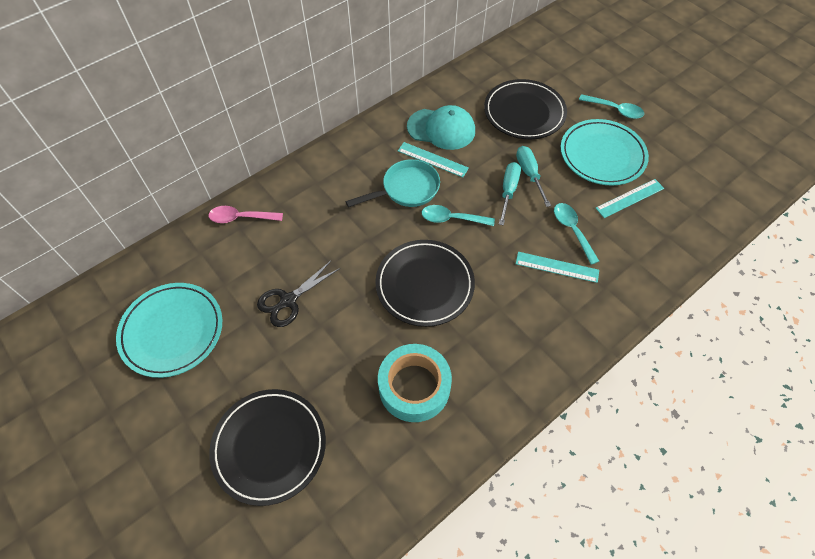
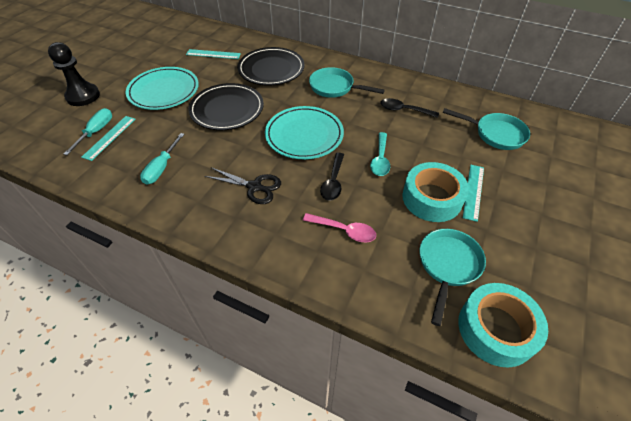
black pawn: none = 0 -> [48,42,100,106] = 1
black plate: [209,389,326,506] [375,240,475,327] [484,79,567,139] = 3 -> [189,83,264,130] [237,47,304,86] = 2
black spoon: none = 0 -> [320,152,344,200] [380,98,439,118] = 2
turquoise cap: [407,105,475,150] = 1 -> none = 0
turquoise pan: [346,159,440,207] = 1 -> [309,67,385,98] [420,229,486,326] [443,108,530,150] = 3
turquoise spoon: [421,205,495,226] [554,203,599,265] [579,94,644,119] = 3 -> [370,132,390,176] = 1
turquoise tape: [378,344,452,422] = 1 -> [402,162,469,222] [458,283,548,368] = 2

